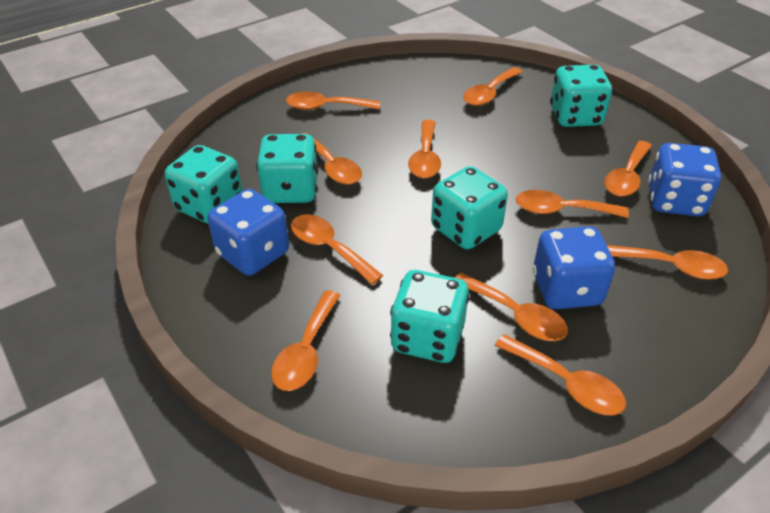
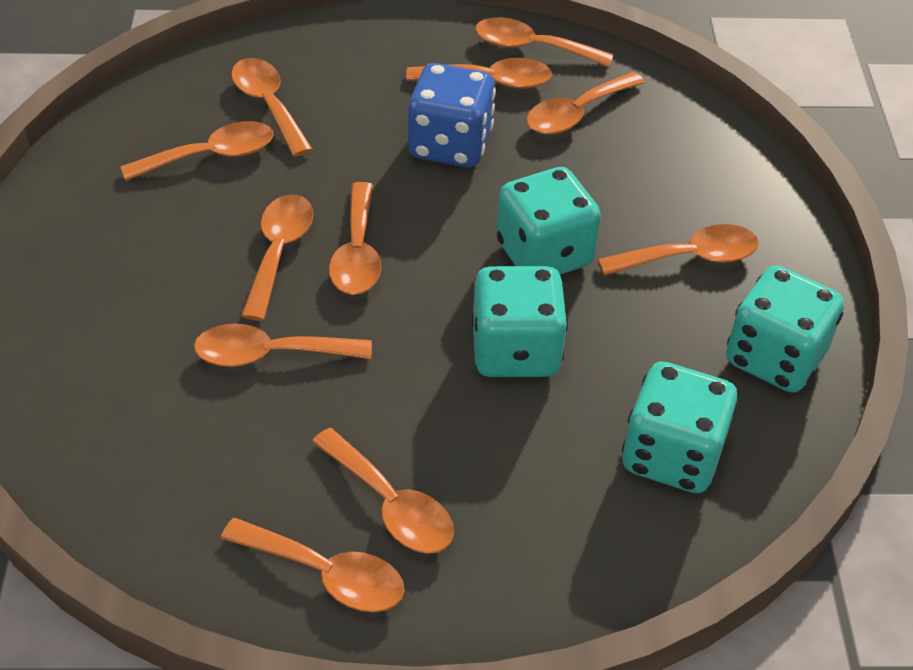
blue dice: [208,189,289,276] [533,226,615,309] [648,143,721,217] = 3 -> [408,63,496,167] = 1
turquoise dice: [165,145,242,224] [256,134,318,203] [390,270,469,363] [431,166,508,250] [550,65,612,127] = 5 -> [471,266,568,377] [496,167,601,275] [622,361,738,493] [726,266,844,393] = 4

